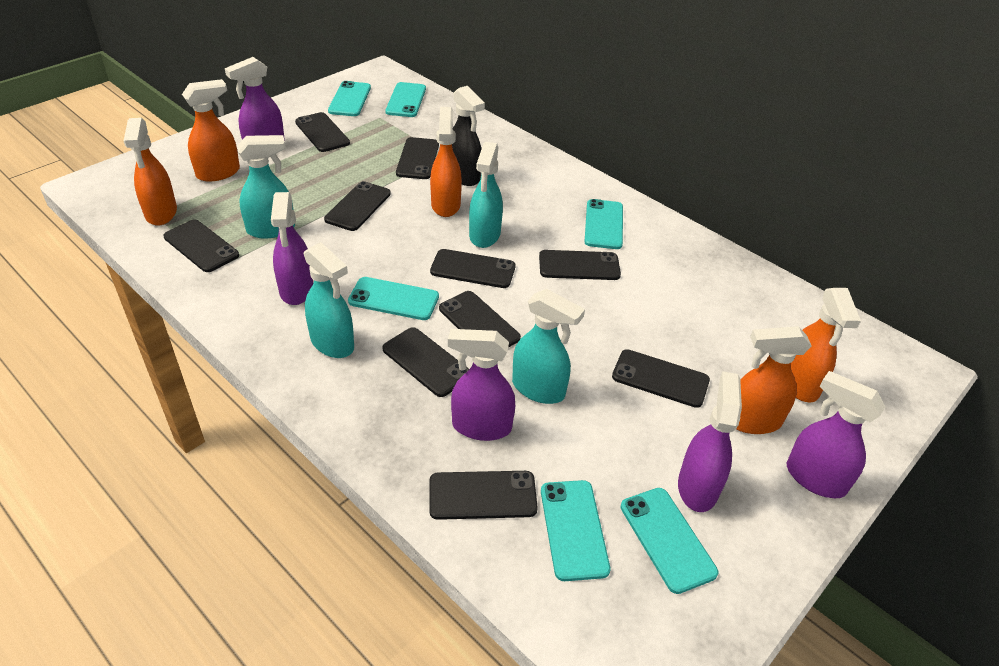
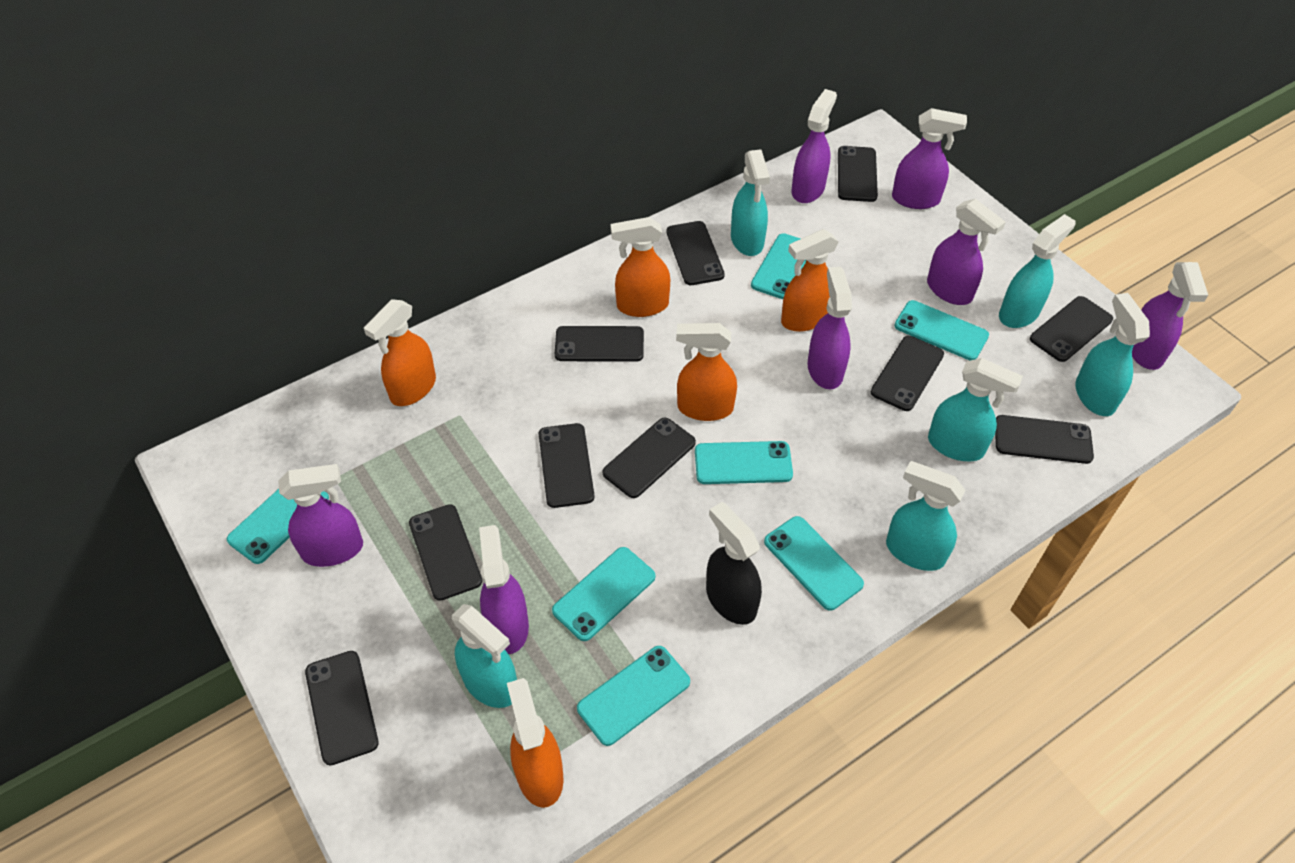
purple spray bottle: [225,57,285,141] [271,192,313,305] [448,329,515,441] [678,371,742,512] [787,371,885,498] = 5 -> [278,464,363,567] [479,525,529,654] [792,89,837,203] [807,267,852,389] [892,108,967,209] [927,199,1006,305] [1132,262,1208,370] = 7
turquoise phone: [328,81,371,116] [348,277,439,320] [385,82,426,117] [541,480,610,581] [585,199,623,249] [621,488,718,594] = 6 -> [227,489,329,564] [552,547,655,641] [577,646,690,746] [695,441,793,484] [751,233,806,299] [764,516,864,611] [894,300,989,361] = 7
turquoise spray bottle: [237,135,295,239] [304,242,354,358] [469,142,503,248] [512,289,585,404] = 4 -> [452,604,517,708] [731,149,770,256] [886,461,965,571] [928,358,1023,461] [999,214,1075,328] [1075,293,1150,416] = 6

